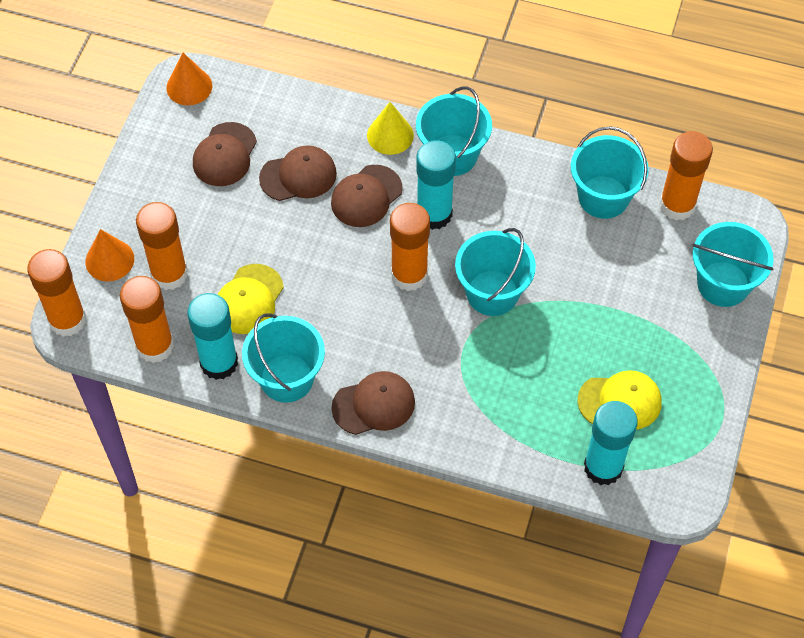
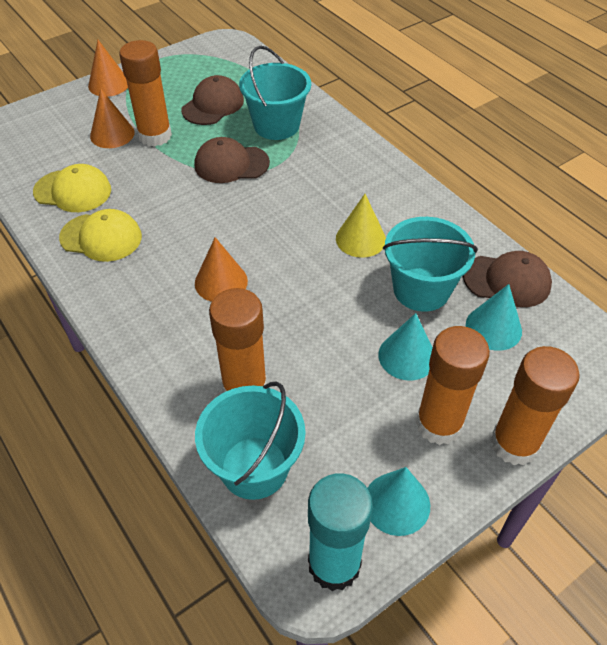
brown cap: [193,122,257,186] [259,145,337,201] [331,165,403,227] [332,371,415,435] = 4 -> [181,75,244,125] [195,137,270,183] [463,251,552,307] = 3
orange cone: [85,229,134,282] [166,53,212,106] = 2 -> [88,40,128,97] [90,89,135,148] [195,237,248,302] = 3
orange glue stick: [27,249,86,337] [120,276,174,363] [136,202,188,290] [390,203,430,291] [659,131,713,221] = 5 -> [119,40,172,147] [209,288,267,392] [416,326,490,445] [491,346,580,465] = 4
turquoise bucket: [242,313,325,403] [416,86,492,176] [455,228,536,316] [571,126,649,219] [692,222,774,307] = 5 -> [195,381,306,500] [239,46,311,140] [383,217,478,312] = 3
turquoise cone: none = 0 -> [368,467,430,536] [378,313,433,380] [466,284,522,351] = 3
turquoise glue stick: [187,293,238,380] [416,140,456,230] [584,401,638,485] = 3 -> [308,473,373,591] = 1

